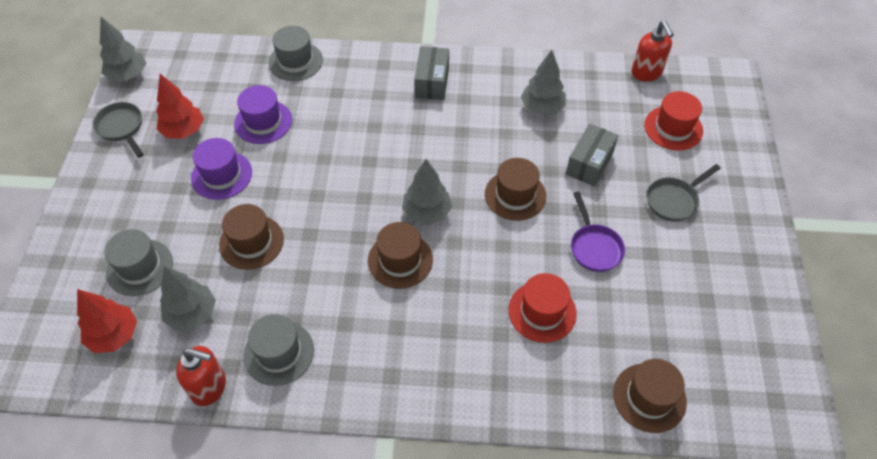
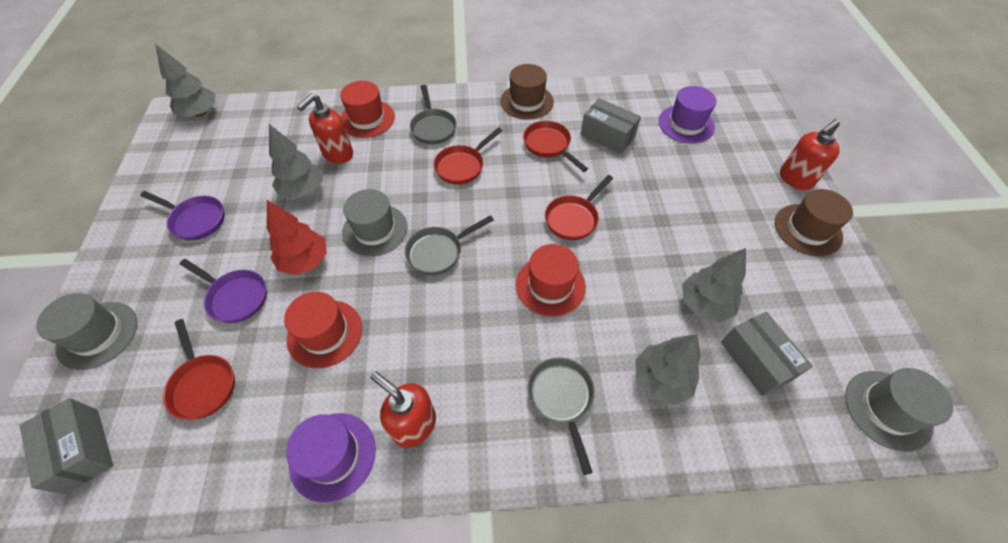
brown hat: [219,204,284,270] [368,222,433,289] [485,158,546,221] [613,359,687,433] = 4 -> [500,64,554,120] [775,189,853,256] = 2
grey box: [414,46,449,100] [566,124,619,187] = 2 -> [20,398,113,494] [580,98,641,154] [721,312,813,396] = 3
grey pan: [92,102,144,158] [647,164,721,222] = 2 -> [405,215,494,275] [410,85,457,144] [528,357,595,475] = 3
purple pan: [571,192,625,272] = 1 -> [140,191,225,240] [180,259,267,323] = 2
red hat: [508,273,577,343] [644,91,703,151] = 2 -> [284,292,362,368] [340,81,395,138] [516,244,586,317] = 3
red pan: none = 0 -> [163,319,235,420] [434,127,502,185] [523,121,588,172] [545,175,613,240] = 4
red soap dispenser: [176,346,226,406] [631,21,674,81] = 2 -> [297,94,353,164] [370,371,436,448] [780,119,840,190] = 3
red tree: [77,289,137,353] [156,74,204,139] = 2 -> [267,200,327,275] = 1

